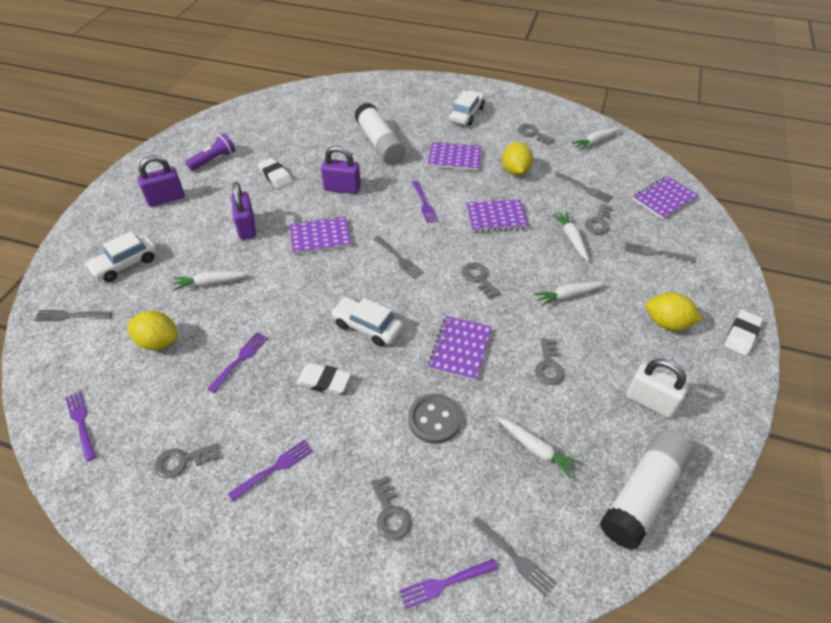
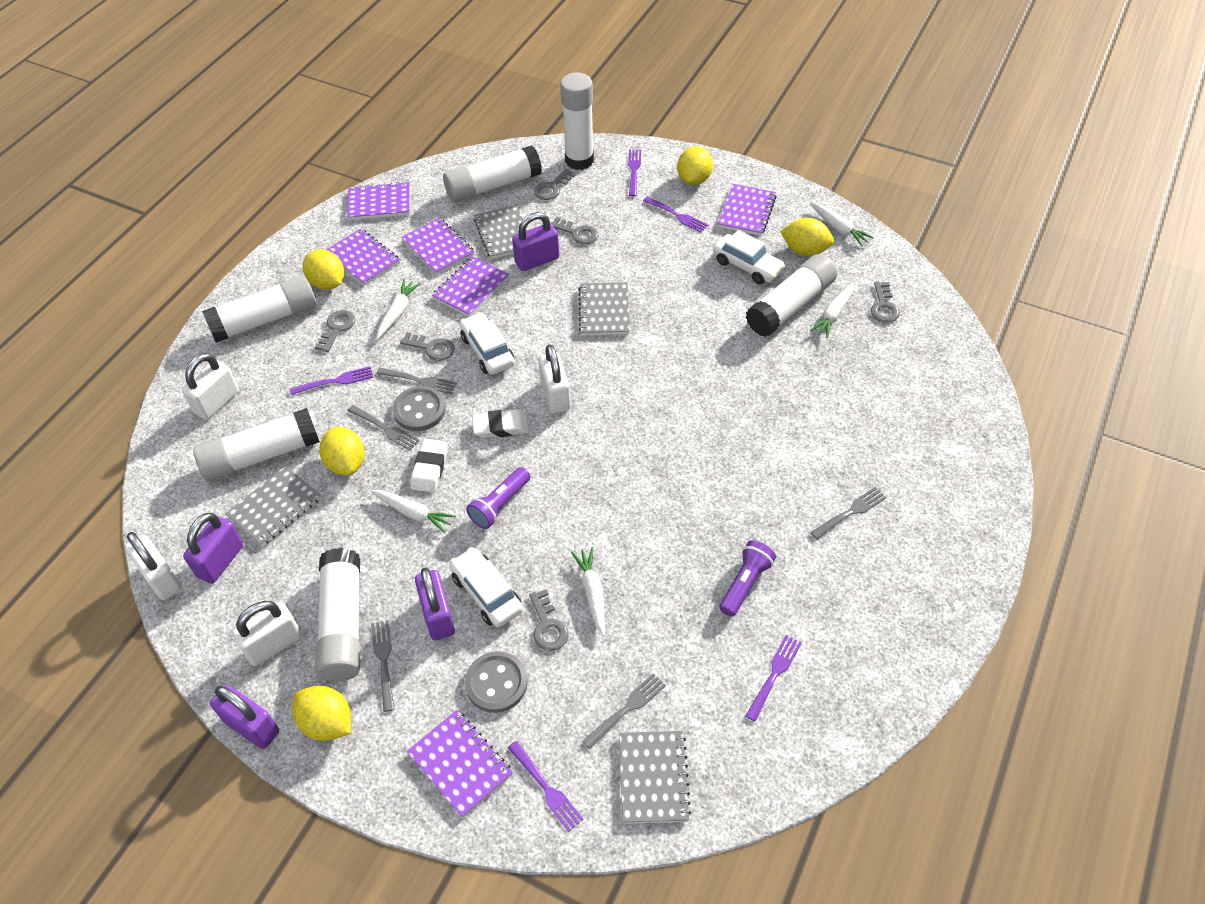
grey button: [408,394,461,444] = 1 -> [393,386,446,431] [465,651,528,713] = 2
grey notebook: none = 0 -> [226,466,321,547] [474,205,528,259] [578,282,630,335] [619,731,691,824] = 4
purple flashlight: [185,133,235,171] = 1 -> [466,467,531,529] [720,540,776,617] = 2
purple notebook: [290,216,351,255] [428,141,482,171] [428,316,492,381] [466,199,528,233] [632,176,699,220] = 5 -> [326,228,400,286] [347,182,410,220] [401,218,474,275] [407,710,513,818] [432,256,509,317] [718,184,777,236] = 6
purple padlock: [137,155,185,207] [231,182,256,240] [321,146,361,194] = 3 -> [183,513,243,584] [210,685,279,749] [415,567,455,641] [512,212,559,271] = 4
white eraser: [257,158,293,188] [296,363,351,395] [724,310,763,356] = 3 -> [410,439,448,492] [472,409,529,438] = 2
white glue stick: [355,103,406,165] [600,429,694,550] = 2 -> [193,408,320,481] [202,275,316,343] [315,548,360,681] [443,145,542,202] [560,72,594,170] [746,254,837,337] = 6
white padlock: [626,359,689,418] = 1 -> [125,532,182,600] [182,353,239,420] [232,601,302,666] [539,344,571,413] = 4
yellow lemon: [127,311,178,350] [502,142,533,175] [646,292,703,331] = 3 -> [293,686,351,741] [303,249,344,290] [319,427,365,475] [677,146,713,185] [780,218,834,256] = 5

